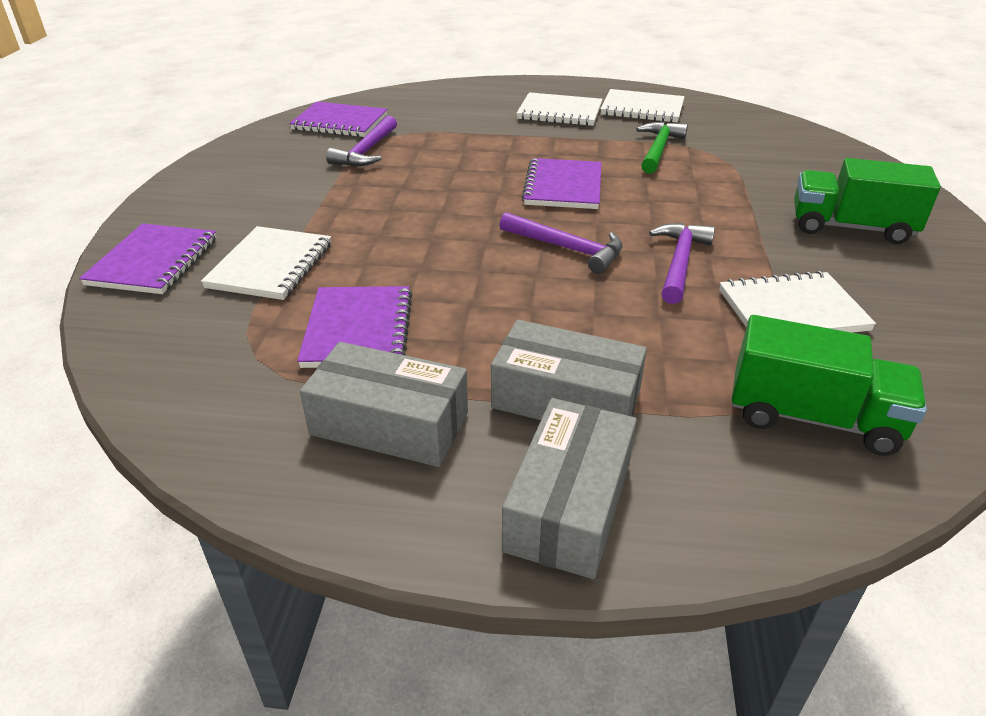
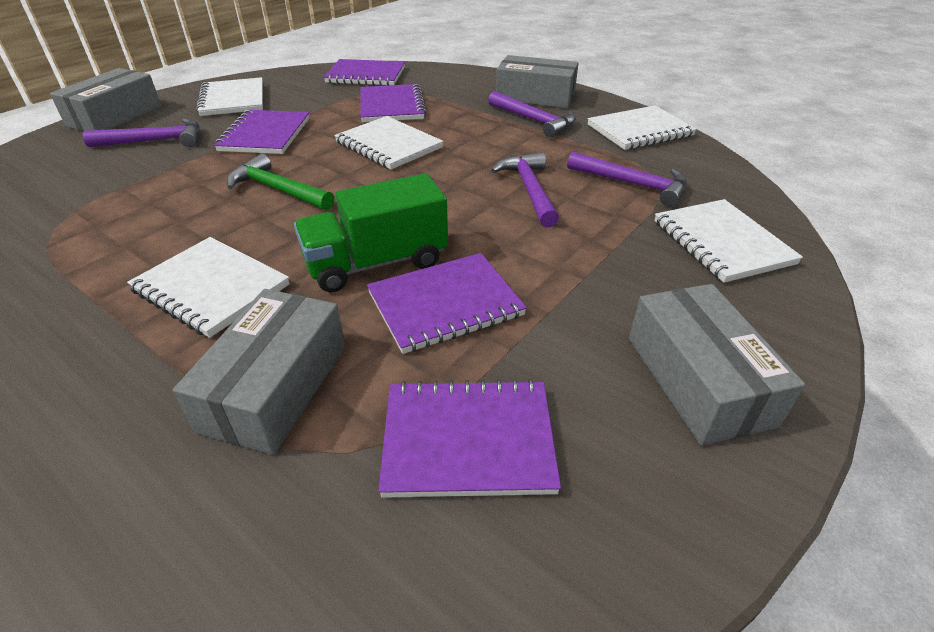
green truck: [732,315,927,456] [794,158,941,244] = 2 -> [294,173,448,292] = 1
grey box: [300,342,468,467] [491,320,647,420] [502,398,637,579] = 3 -> [50,68,161,132] [173,289,345,455] [496,55,579,108] [629,284,805,445] = 4
purple hammer: [326,116,397,167] [500,212,623,274] [649,223,715,304] = 3 -> [83,118,199,147] [488,91,576,138] [491,152,559,227] [567,152,687,207] = 4
purple notebook: [79,223,217,294] [289,102,388,137] [297,286,412,368] [522,158,602,209] = 4 -> [214,110,310,154] [324,59,405,86] [360,84,426,122] [367,253,527,354] [378,379,561,498] = 5
white notebook: [201,226,331,300] [516,92,603,126] [600,89,685,123] [719,271,876,333] = 4 -> [127,237,290,338] [196,77,263,116] [334,116,444,170] [588,105,697,150] [654,199,803,283] = 5

